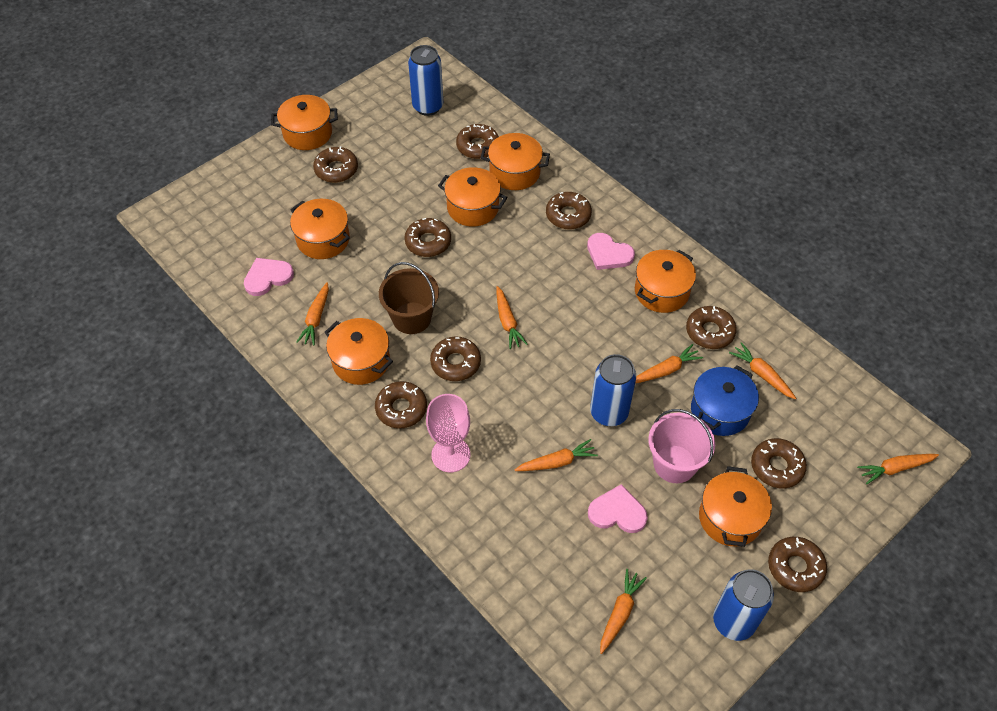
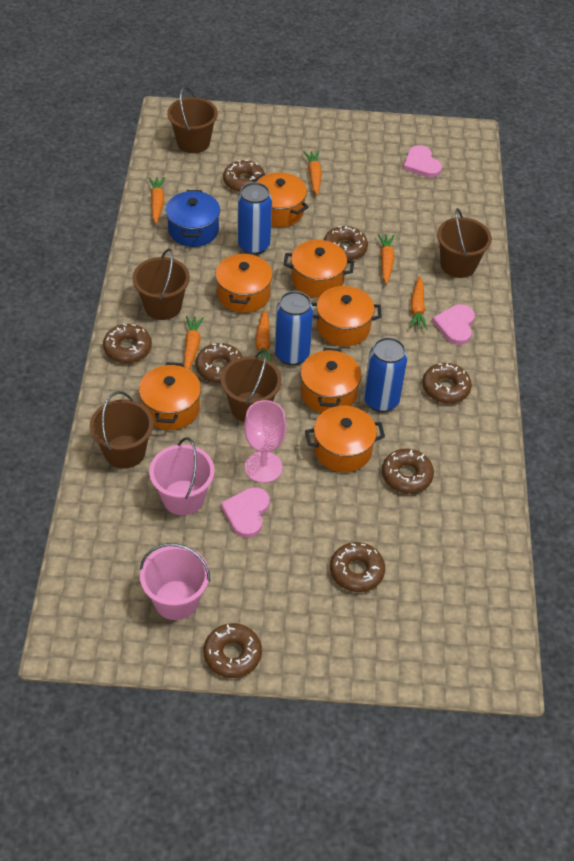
brown bucket: [379,262,439,334] = 1 -> [90,391,154,469] [132,248,190,320] [167,87,218,153] [221,350,282,422] [437,208,492,278] = 5
brown donut: [313,146,358,183] [375,381,427,428] [404,218,451,257] [430,336,481,381] [456,124,499,159] [546,192,592,229] [686,306,737,349] [751,438,807,488] [768,537,827,592] = 9 -> [103,324,152,363] [195,343,243,383] [204,623,262,678] [223,160,265,192] [324,226,368,260] [330,542,385,592] [382,449,434,494] [422,363,472,404] = 8
orange carrot: [296,282,329,346] [496,286,528,349] [514,439,598,471] [600,569,647,654] [635,344,703,383] [729,342,796,399] [857,454,939,484] = 7 -> [149,177,165,224] [184,316,204,370] [255,309,272,362] [304,151,322,196] [378,234,395,284] [409,276,427,330] = 6
pink bucket: [648,409,715,483] = 1 -> [140,543,210,620] [149,437,215,515] = 2

